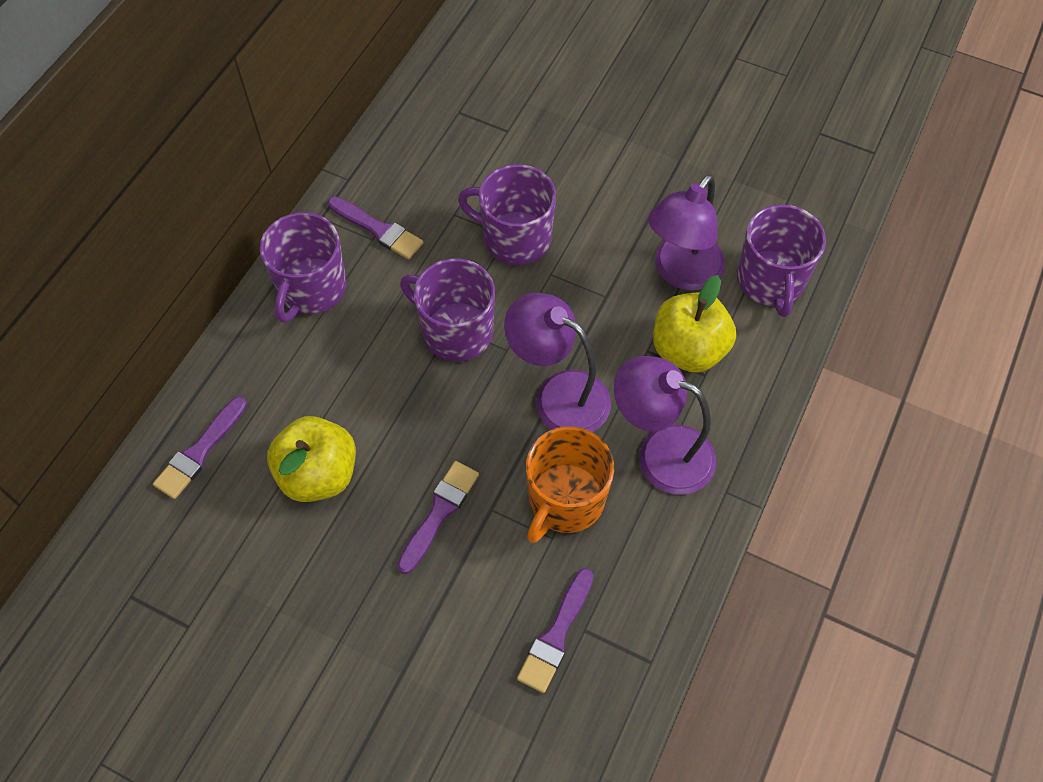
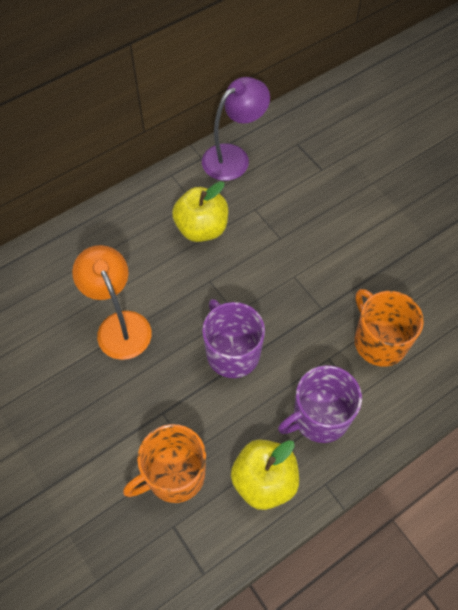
orange lamp: none = 0 -> [72,245,152,360] = 1
orange mug: [526,426,614,543] = 1 -> [123,424,206,503] [355,289,424,367] = 2
purple brush: [153,397,247,499] [328,196,424,260] [397,461,479,574] [517,568,594,693] = 4 -> none = 0
purple lamp: [504,293,611,432] [614,356,716,495] [648,174,725,291] = 3 -> [202,77,270,181] = 1
purple mug: [260,212,347,323] [400,258,495,361] [458,164,556,265] [737,205,826,317] = 4 -> [202,299,265,378] [278,365,362,443] = 2

